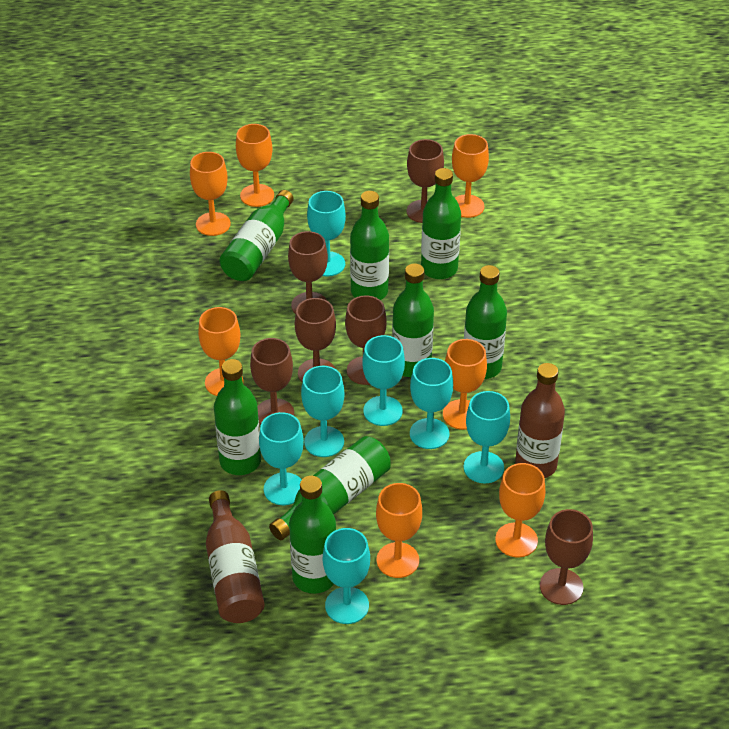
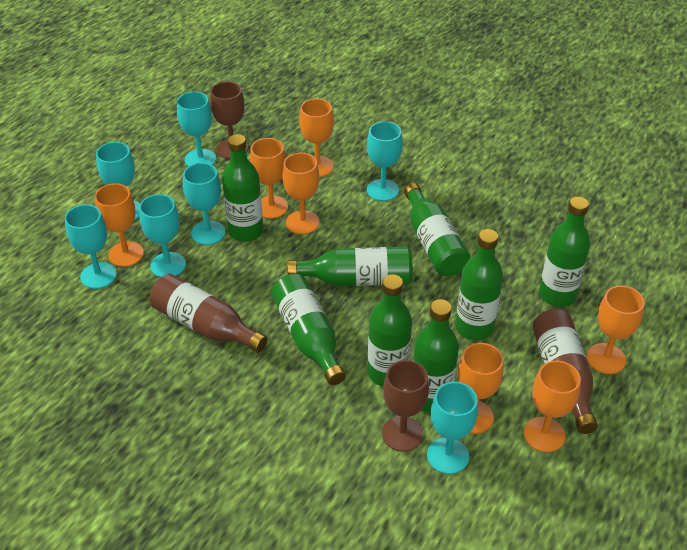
brown goblet: [250,338,294,425] [288,231,328,314] [295,298,336,382] [345,295,387,385] [407,139,444,223] [540,509,593,605] = 6 -> [210,82,248,159] [382,360,429,452] = 2

